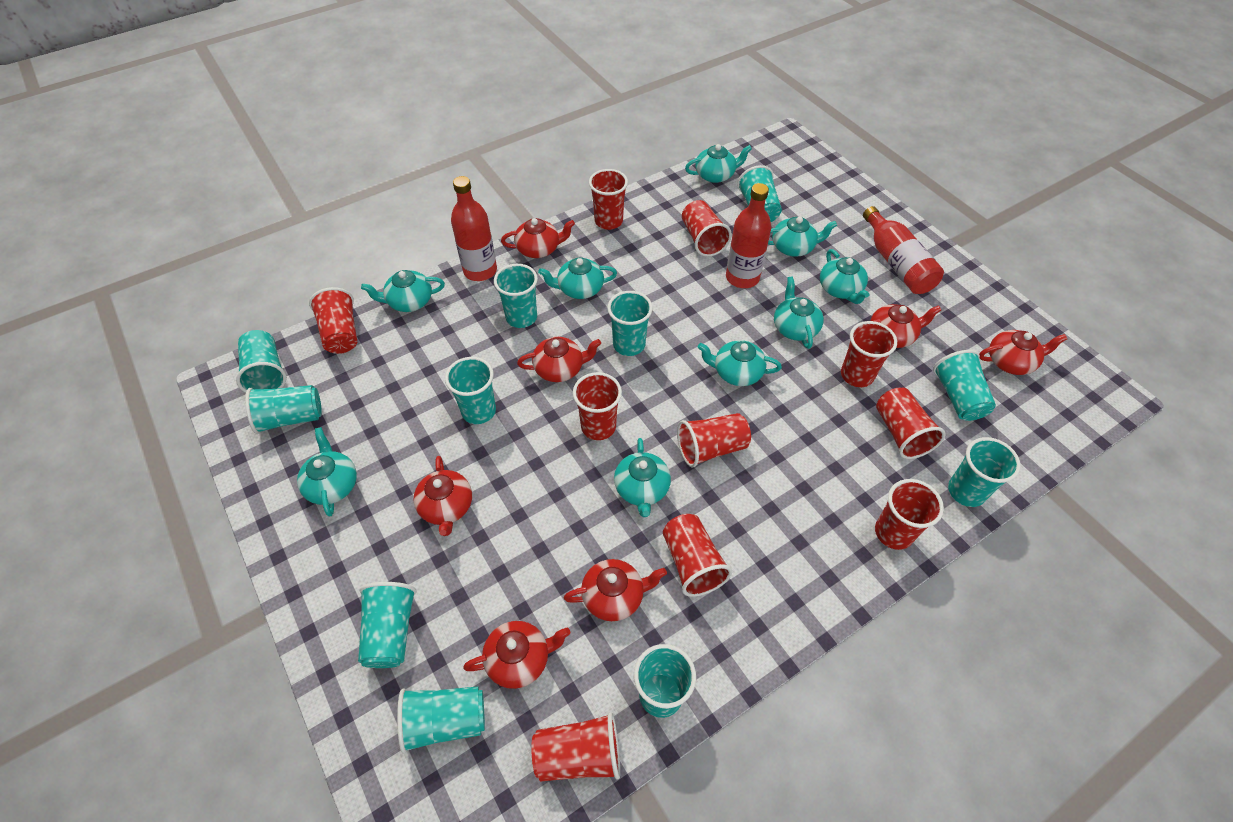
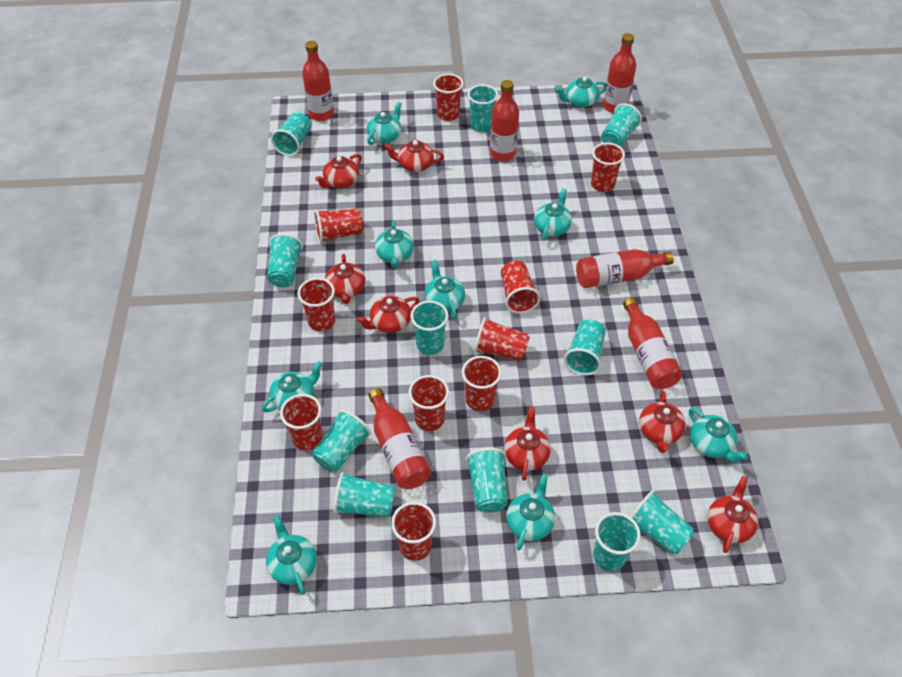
red bottle: [451,176,497,281] [726,183,771,288] [863,206,944,294] = 3 -> [302,41,334,121] [368,388,431,489] [490,80,519,161] [576,249,674,288] [603,33,636,113] [623,297,682,389] = 6

